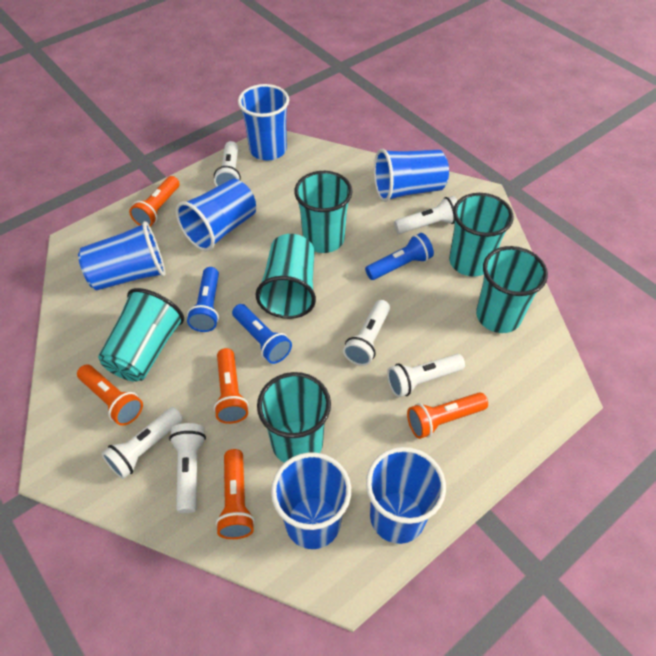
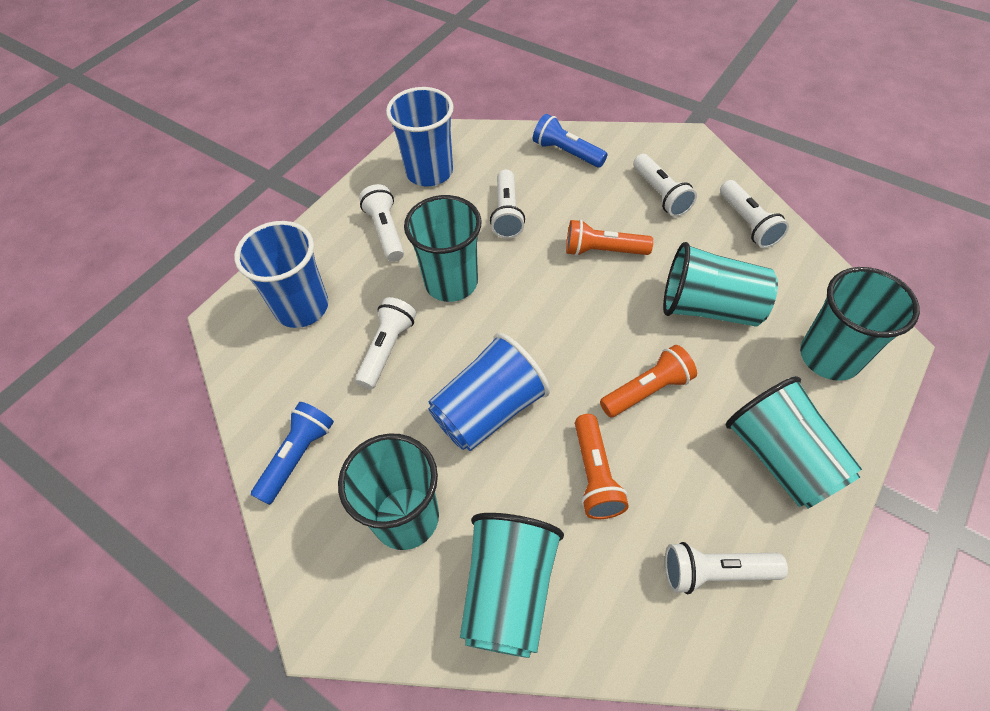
blue cup: [78,221,165,290] [176,179,256,251] [238,84,289,161] [271,452,351,549] [366,447,446,544] [374,149,449,202] = 6 -> [234,221,328,328] [386,87,454,186] [428,333,550,451] = 3
blue flashlight: [187,267,219,332] [232,304,292,364] [365,233,434,280] = 3 -> [251,402,334,505] [533,114,607,168] = 2
orange flashlight: [77,364,143,426] [129,176,179,227] [214,348,249,424] [216,449,255,539] [407,392,488,439] = 5 -> [566,219,653,256] [575,414,629,519] [600,345,697,418] = 3

